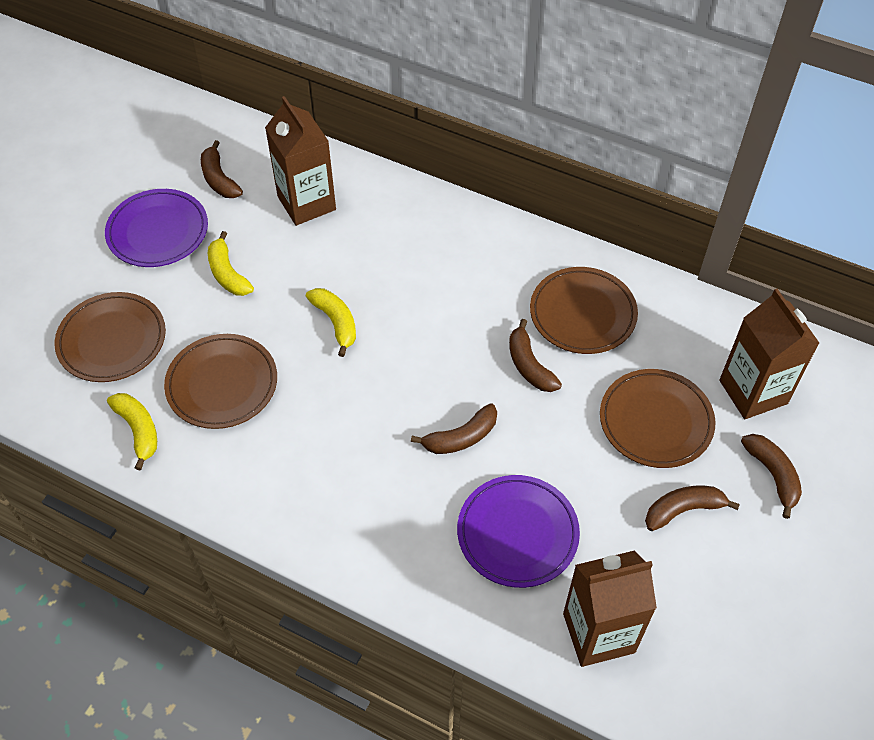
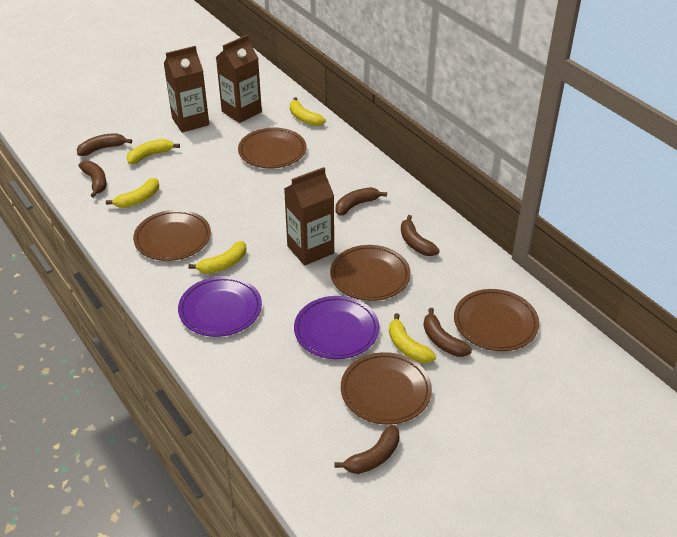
brown banana: [201,140,243,198] [411,403,497,454] [509,319,562,392] [645,486,740,531] [741,434,802,519] = 5 -> [77,133,132,156] [79,161,107,198] [334,425,400,474] [336,187,387,216] [401,215,440,256] [423,308,472,357] = 6
brown plate: [54,292,166,382] [164,334,277,429] [530,267,638,354] [600,369,715,468] = 4 -> [133,210,211,261] [238,128,306,168] [330,245,411,301] [341,352,432,425] [454,289,539,351] = 5
yellow banana: [107,393,157,470] [208,231,254,296] [306,288,356,357] = 3 -> [106,178,159,208] [127,139,180,164] [188,241,246,274] [290,97,326,126] [389,313,436,363] = 5

